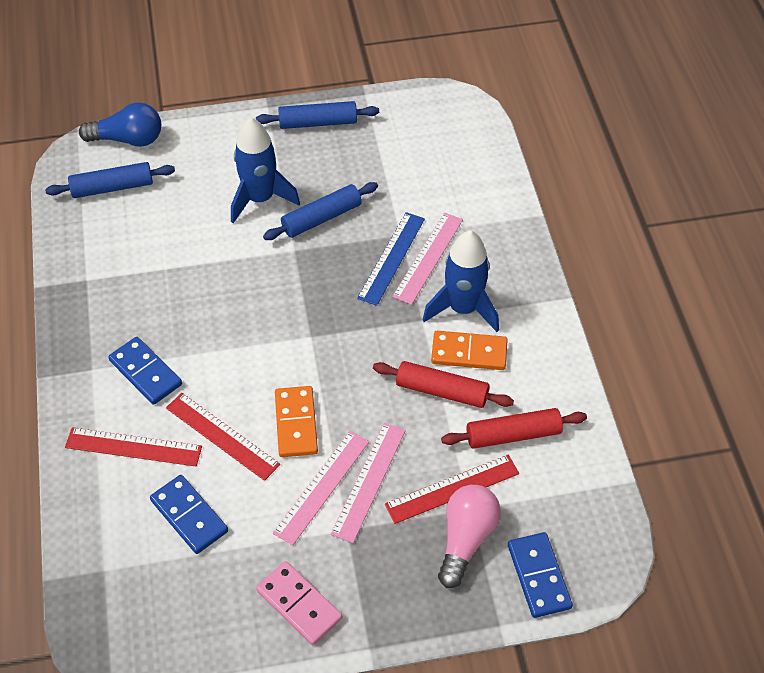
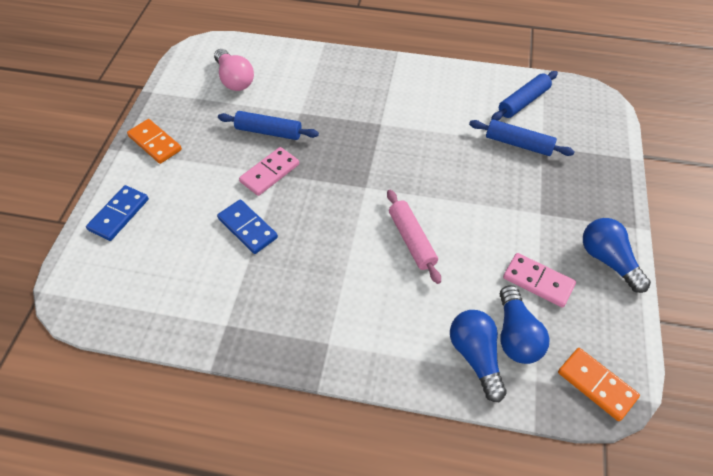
blue domino: [108,337,182,405] [150,475,228,554] [508,532,573,618] = 3 -> [86,185,149,241] [217,199,278,254] = 2
blue light bulb: [79,102,161,147] = 1 -> [450,310,507,402] [500,285,550,364] [583,218,651,293] = 3
blue rocket: [231,117,300,223] [423,230,499,332] = 2 -> none = 0
blue ruler: [357,212,425,306] = 1 -> none = 0
pink domino: [256,561,343,645] = 1 -> [239,147,299,196] [503,253,576,308] = 2
pink rolling pin: none = 0 -> [387,190,441,284] = 1
pink ruler: [273,431,369,545] [331,423,406,543] [392,212,463,305] = 3 -> none = 0
red rolling pin: [373,361,514,408] [441,408,587,449] = 2 -> none = 0
red ruler: [65,427,202,466] [166,393,280,481] [385,455,519,524] = 3 -> none = 0

